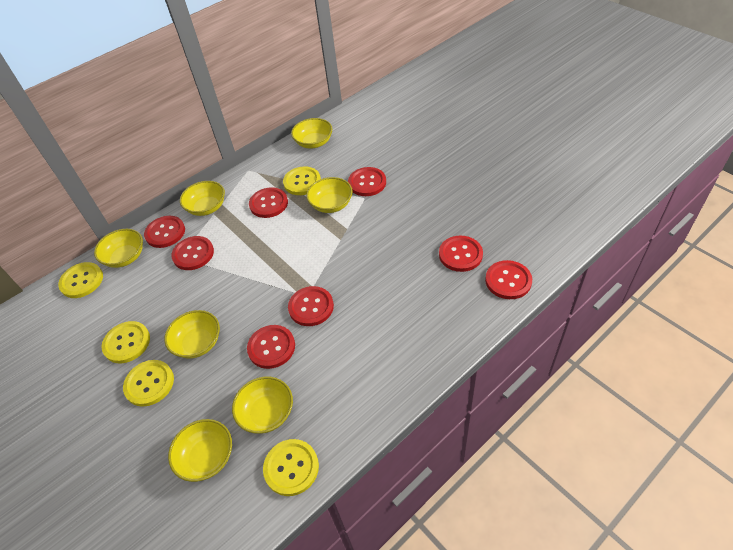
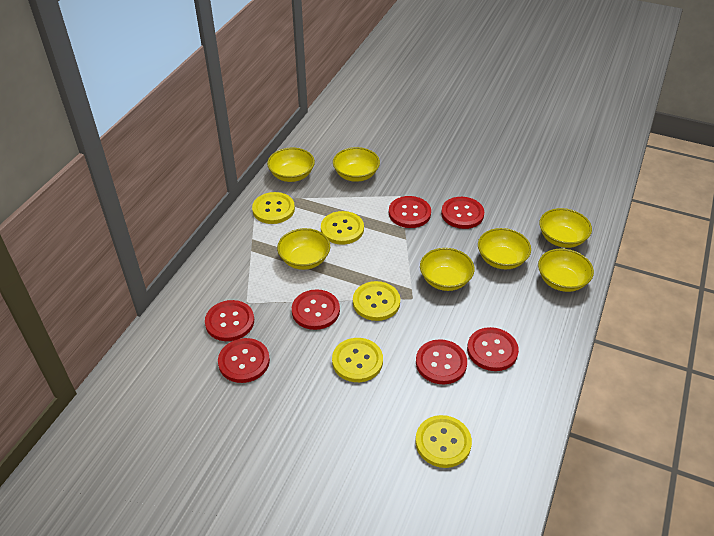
red button: [144,216,185,248] [171,236,214,270] [247,325,295,369] [249,187,288,218] [288,286,334,326] [348,167,386,196] [439,236,483,272] [485,260,532,299] = 8 -> [205,300,254,341] [218,338,270,383] [292,289,340,330] [389,196,431,228] [416,339,467,384] [441,197,484,229] [467,327,519,371] = 7

